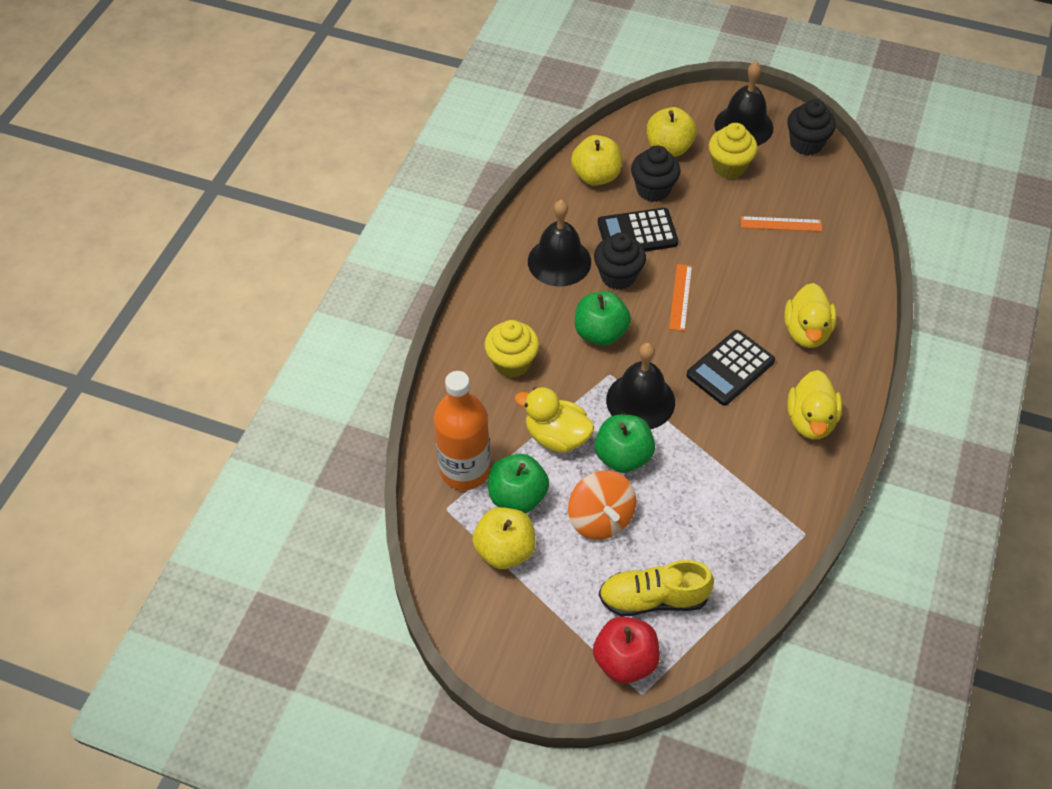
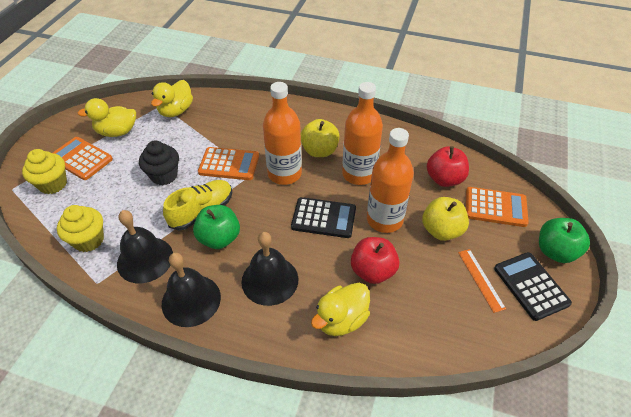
black cupcake: [594,232,646,290] [631,145,681,202] [787,99,836,155] = 3 -> [139,141,179,185] = 1
green apple: [488,454,549,513] [575,291,631,346] [594,415,655,473] = 3 -> [193,205,240,249] [539,218,590,263] = 2
orange bottle: [433,371,490,490] = 1 -> [263,82,302,185] [342,82,383,185] [367,128,414,233] = 3
orange calculator: none = 0 -> [53,137,113,180] [198,147,259,180] [466,187,529,227] = 3
orange ruler: [669,264,692,331] [741,216,822,232] = 2 -> [458,249,506,313] = 1
orange spinning top: [568,471,636,540] = 1 -> none = 0
red apple: [593,616,660,684] = 1 -> [351,237,399,284] [427,146,469,187] = 2
yellow apple: [472,507,536,569] [571,135,622,186] [647,107,697,157] = 3 -> [301,119,340,157] [422,197,469,241] = 2

